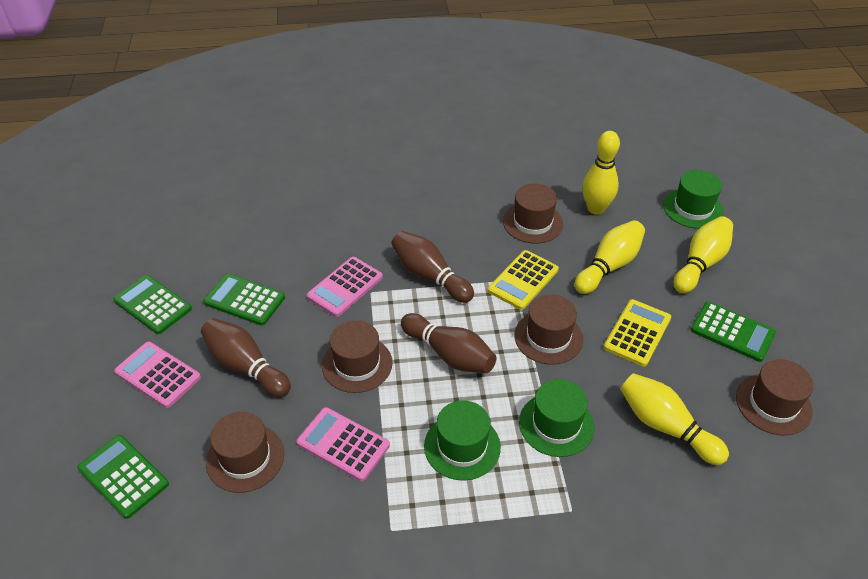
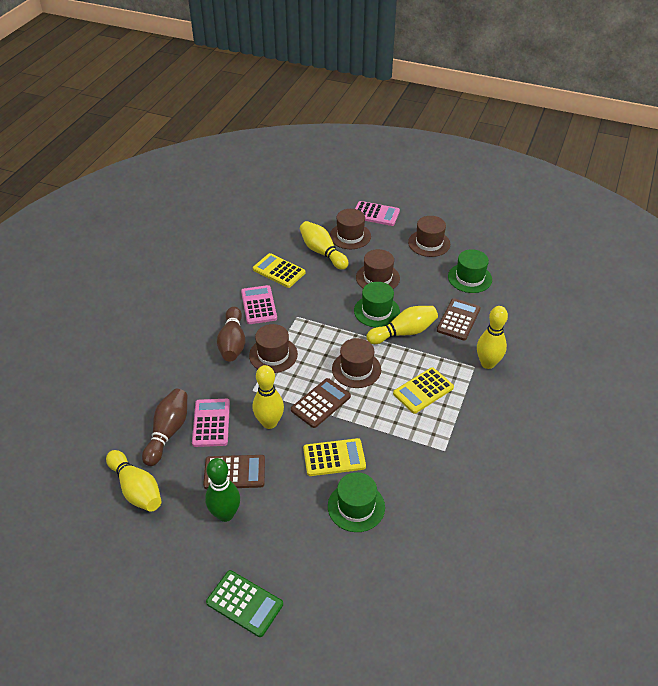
brown bowling pin: [201,318,291,397] [391,231,474,303] [401,313,497,373] = 3 -> [142,389,187,466] [217,307,245,362] = 2
brown calculator: none = 0 -> [203,455,265,489] [291,378,351,428] [437,298,481,340] = 3
green bowling pin: none = 0 -> [205,458,240,522] = 1
green calculator: [77,435,169,519] [113,275,192,334] [203,274,285,326] [691,301,776,362] = 4 -> [206,570,283,637] = 1
yellow bowling pin: [575,220,645,294] [582,131,620,215] [620,373,729,465] [674,216,733,293] = 4 -> [106,450,161,512] [253,365,284,429] [300,221,349,270] [366,306,438,344] [477,306,508,369] = 5
yellow calculator: [488,250,559,310] [604,299,671,367] = 2 -> [253,253,306,288] [303,438,366,476] [393,367,454,414] = 3

